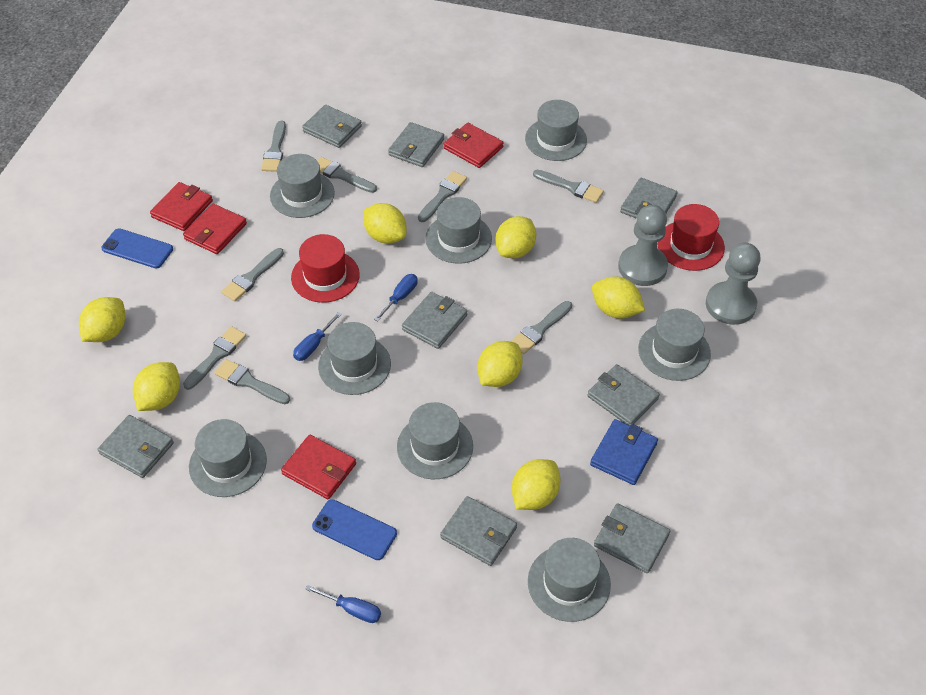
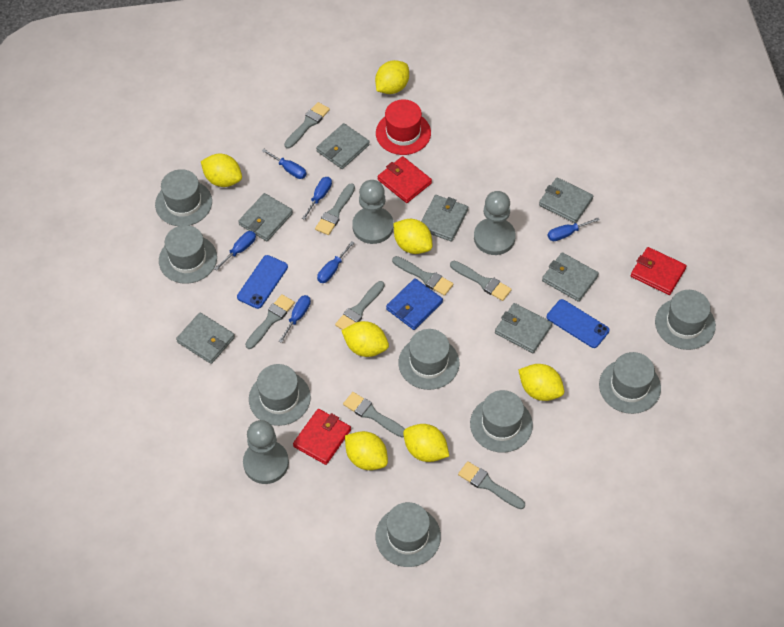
blue screwdriver: [293,312,342,361] [305,585,381,623] [374,274,418,321] = 3 -> [214,231,256,271] [262,149,307,179] [279,295,311,343] [302,177,332,220] [317,241,354,283] [548,218,600,241] = 6
grey pawn: [618,205,668,286] [706,243,761,325] = 2 -> [243,420,289,484] [352,180,394,244] [474,191,516,255] = 3
grey wallet: [98,415,174,478] [302,105,362,148] [388,122,444,167] [402,292,467,349] [440,496,517,566] [587,364,660,426] [594,503,670,573] [620,178,677,219] = 8 -> [176,312,235,364] [238,193,293,241] [316,123,370,169] [421,195,468,242] [495,303,552,353] [539,177,593,223] [542,252,599,302] = 7
red hat: [291,234,360,303] [657,204,725,271] = 2 -> [376,99,431,155] = 1
red wallet: [150,182,213,231] [183,204,247,254] [281,435,356,499] [444,123,503,168] = 4 -> [293,409,351,465] [378,156,432,203] [631,247,687,295] = 3

